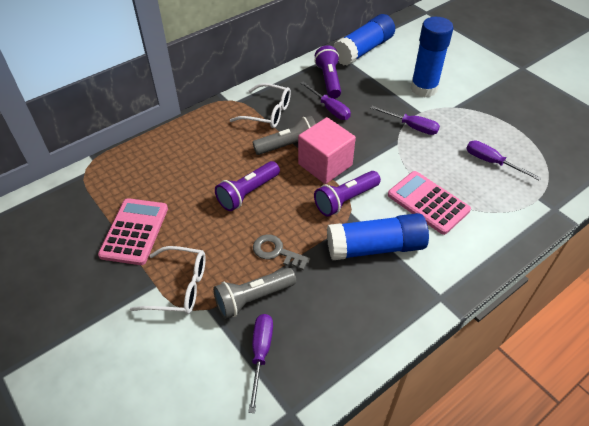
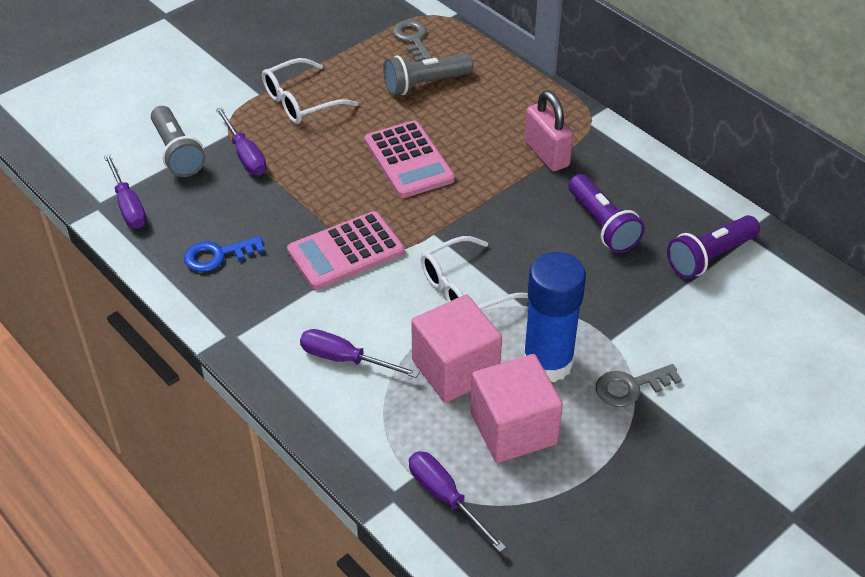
blue glue stick: [327,213,429,260] [333,14,395,66] [411,17,453,97] = 3 -> [523,252,586,383] = 1
blue key: none = 0 -> [184,236,265,272] = 1
grey key: [253,234,311,270] = 1 -> [393,20,432,62] [596,364,682,407] = 2
pink cube: [298,117,356,184] = 1 -> [411,294,502,403] [471,354,563,463] = 2
pink padlock: none = 0 -> [524,91,573,172] = 1
purple flashlight: [215,161,280,211] [314,46,341,99] [314,171,381,217] = 3 -> [569,174,645,253] [667,215,760,279] = 2

